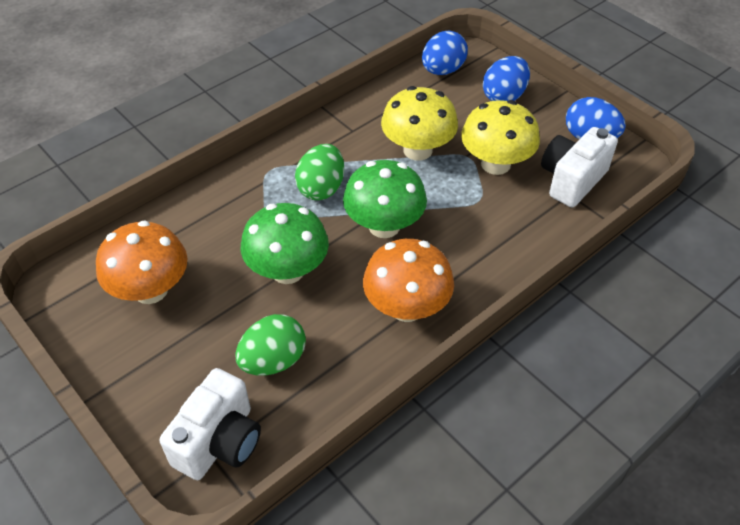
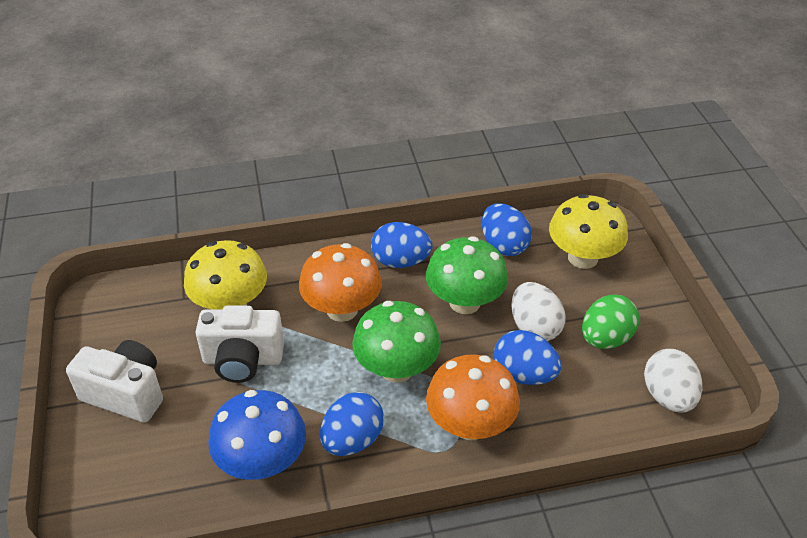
blue egg: [422,31,468,75] [483,56,530,101] [566,97,626,139] = 3 -> [320,392,384,456] [371,222,432,268] [482,203,532,256] [494,330,561,385] = 4
blue mushroom: none = 0 -> [208,390,306,480] = 1
green egg: [235,314,306,376] [295,144,344,200] = 2 -> [582,295,639,349] = 1
white egg: none = 0 -> [511,282,565,341] [644,349,702,413] = 2

